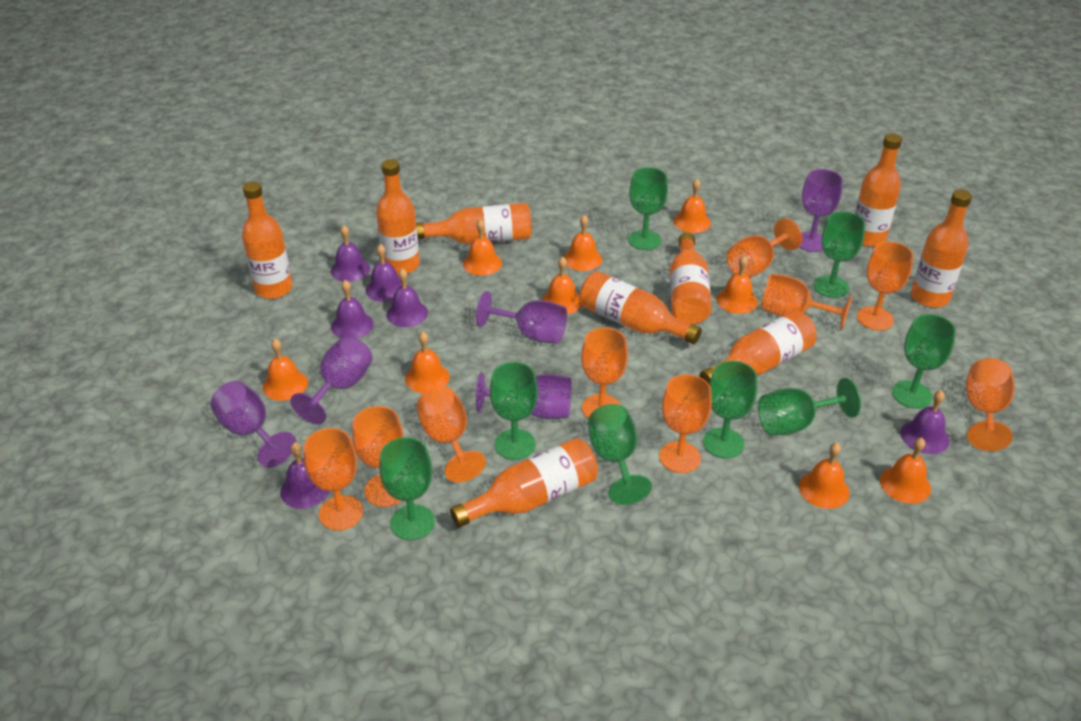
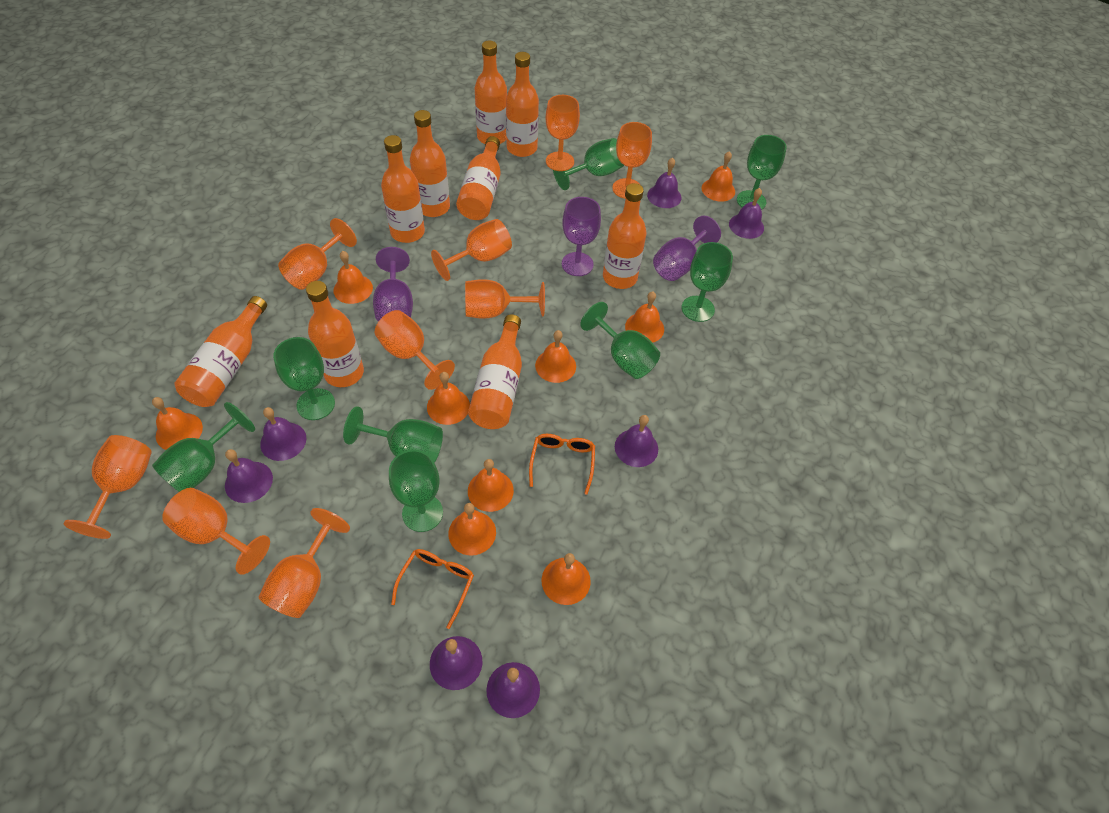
orange glasses: none = 0 -> [391,549,474,629] [529,434,595,495] = 2
purple bell: [280,443,330,509] [331,225,370,282] [331,280,373,338] [366,244,402,302] [386,268,428,327] [900,390,949,454] = 6 -> [225,449,273,503] [260,407,306,461] [430,636,482,690] [486,662,540,718] [615,415,658,467] [647,158,681,208] [729,188,764,239] = 7
purple goblet: [210,381,296,468] [290,336,373,424] [476,291,567,343] [476,372,572,419] [799,169,843,252] = 5 -> [373,247,413,322] [562,197,601,276] [653,216,721,281] = 3

